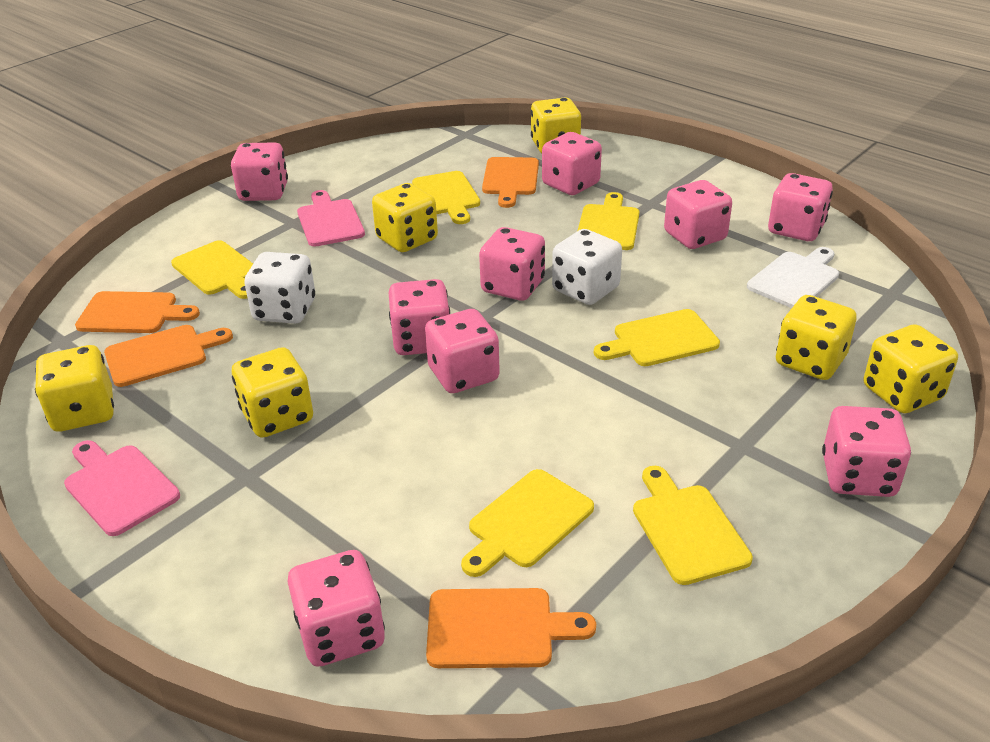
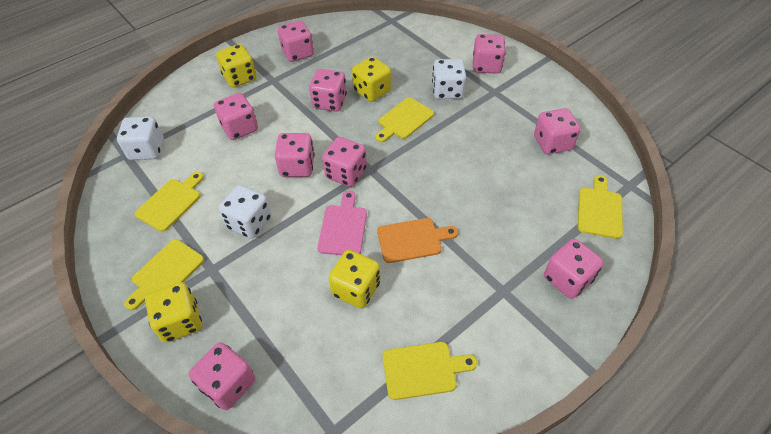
orange cutting board: [75,291,200,333] [104,325,233,387] [426,588,596,668] [482,157,539,208] = 4 -> [377,218,458,263] = 1
pink cutting board: [64,440,180,536] [297,190,365,247] = 2 -> [317,191,367,255] = 1
white cutting board: [747,247,839,308] = 1 -> none = 0
white dice: [244,252,315,324] [552,229,622,305] = 2 -> [117,117,164,160] [219,185,272,239] [432,59,466,99] = 3
yellow cutting board: [171,240,253,299] [412,171,480,224] [461,469,594,577] [578,192,639,250] [594,309,720,366] [633,466,753,585] = 6 -> [124,239,204,311] [135,172,204,232] [375,98,434,143] [383,342,477,400] [578,175,623,239] = 5
yellow dice: [35,345,114,432] [232,347,313,438] [372,183,438,252] [531,98,581,153] [776,295,857,380] [864,324,958,413] = 6 -> [145,282,202,342] [216,44,257,88] [329,250,380,309] [352,57,391,102] = 4

